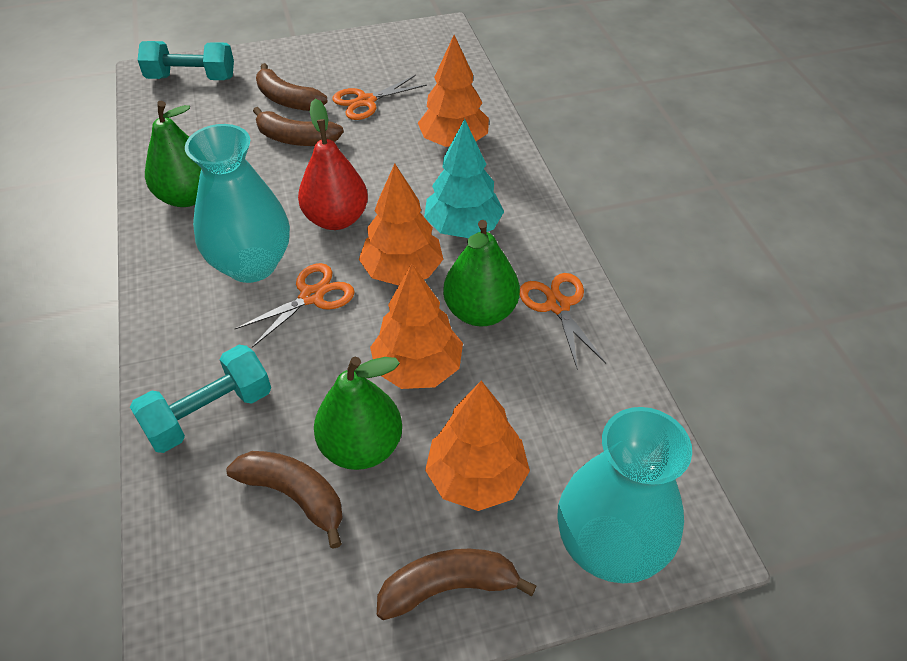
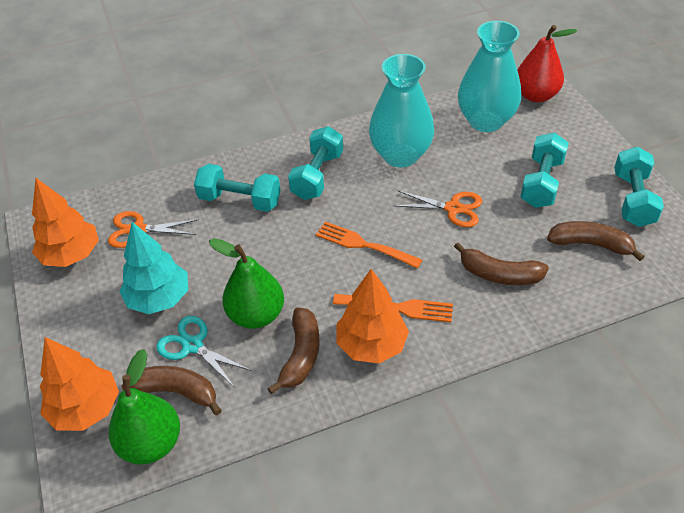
green pear: [145,101,201,207] [314,357,402,470] [443,220,520,326] = 3 -> [109,349,180,465] [209,238,284,329] = 2
orange fork: none = 0 -> [315,222,422,269] [333,294,453,322] = 2
orange scissors: [235,263,355,348] [332,75,427,120] [520,273,606,370] = 3 -> [108,211,199,248] [393,190,482,227] = 2
orange tree: [359,164,443,286] [370,263,463,389] [418,35,489,147] [425,381,530,511] = 4 -> [32,178,99,267] [40,337,119,431] [337,269,409,364] = 3
turquoise dumbbell: [130,345,271,453] [138,41,234,80] = 2 -> [194,164,281,212] [288,126,343,200] [520,133,569,208] [614,147,664,227] = 4
turquoise scissors: none = 0 -> [156,316,252,387] = 1

